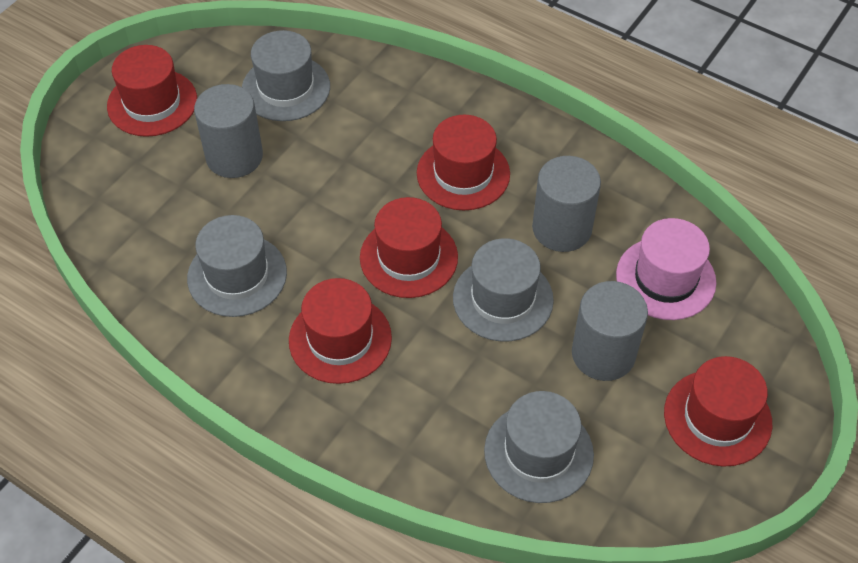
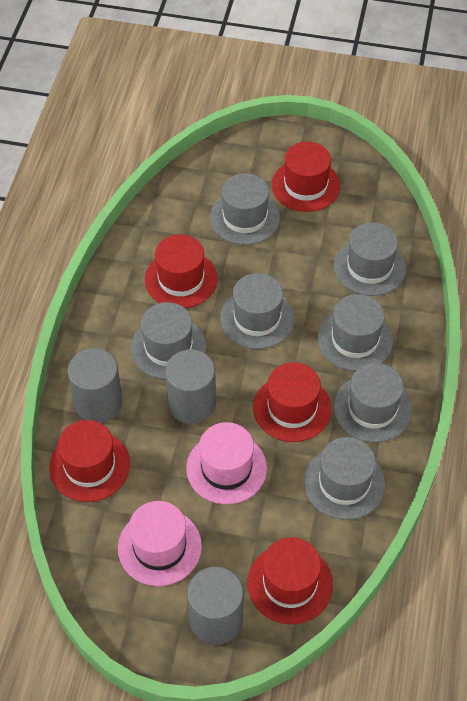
grey hat: [187,215,287,317] [242,30,330,121] [453,238,554,342] [484,391,594,503] = 4 -> [131,302,206,379] [210,173,280,245] [220,273,295,349] [304,437,385,520] [318,294,393,371] [334,222,406,296] [334,363,412,443] = 7
pink hat: [616,218,716,320] = 1 -> [118,501,202,586] [186,422,267,504] = 2

